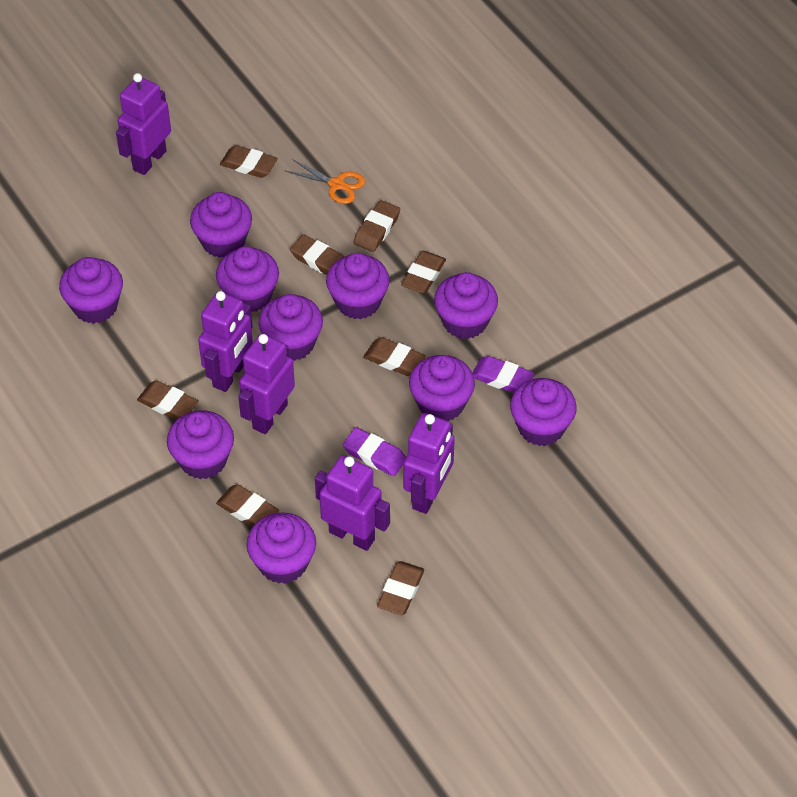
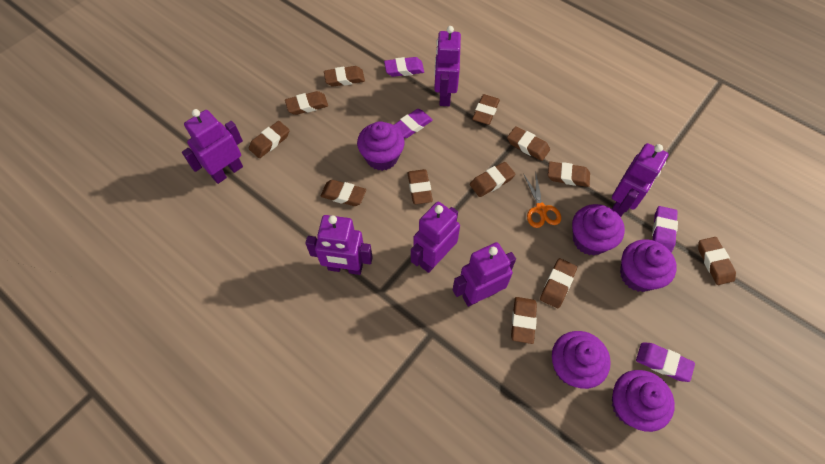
brown eraser: [137,380,199,420] [216,484,279,527] [220,145,278,178] [290,235,344,275] [353,200,400,252] [364,337,426,376] [377,561,424,615] [401,251,446,294] = 8 -> [249,121,290,158] [285,91,328,115] [320,180,366,206] [324,66,365,87] [408,169,433,204] [470,162,515,197] [472,94,500,125] [507,126,550,161] [511,297,537,344] [540,258,577,308] [548,161,590,187] [698,237,736,285] = 12
purple cupcake: [59,257,123,324] [167,410,234,479] [190,192,252,258] [216,246,279,313] [247,512,316,584] [259,294,323,361] [326,253,390,319] [409,355,475,421] [434,272,498,339] [510,378,577,446] = 10 -> [357,121,405,171] [552,331,611,389] [572,204,625,256] [612,370,675,432] [620,239,677,292] = 5
purple eraser: [343,427,406,476] [472,356,535,393] = 2 -> [384,57,424,77] [394,109,433,138] [636,343,695,382] [652,206,678,252] = 4
purple robot: [116,73,171,175] [198,291,253,392] [238,334,295,434] [315,455,390,551] [403,413,455,514] = 5 -> [182,109,243,184] [305,215,373,275] [411,202,460,273] [434,26,461,106] [453,242,516,307] [612,143,668,217] = 6

